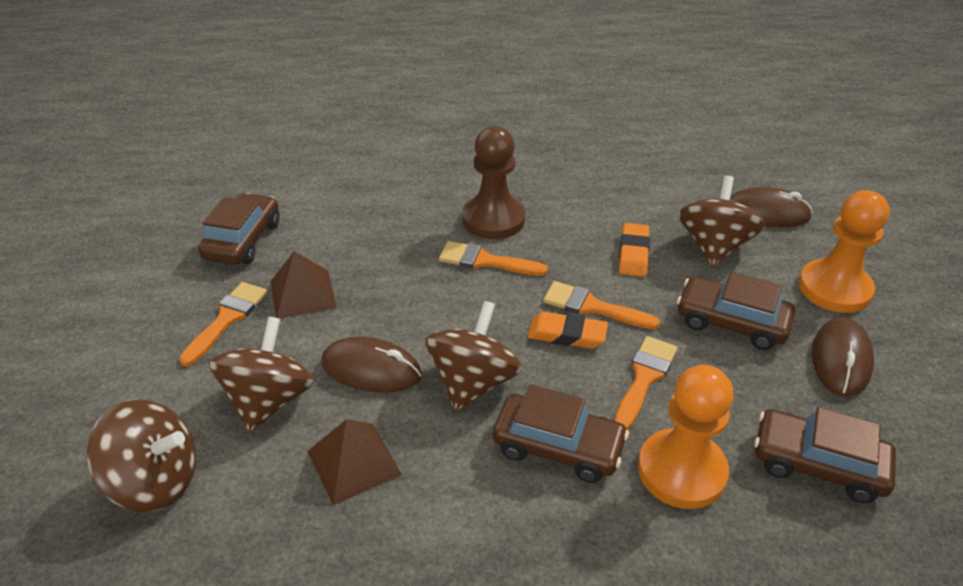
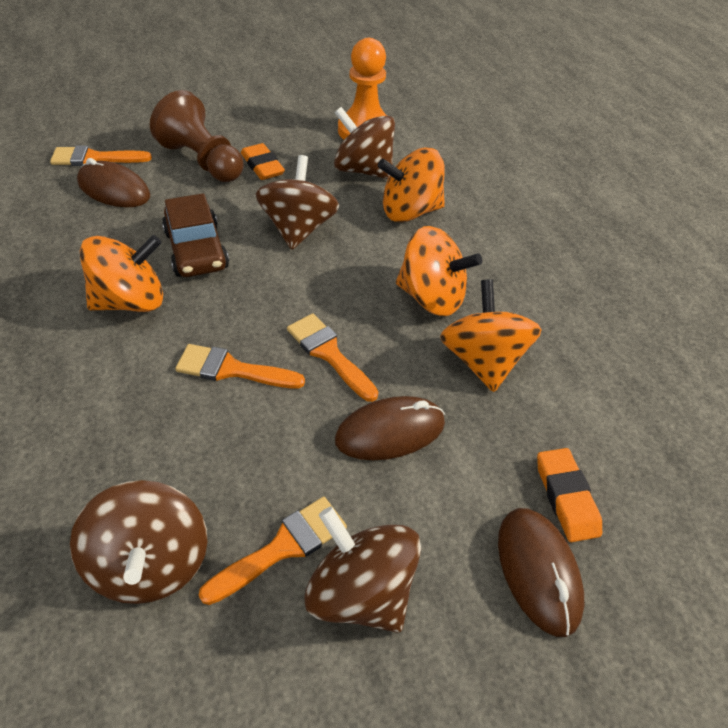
brown car: [198,193,280,265] [493,384,629,483] [677,272,795,350] [754,407,896,503] = 4 -> [162,193,229,277] = 1
brown pyramid: [271,251,337,319] [308,419,402,505] = 2 -> none = 0
orange pawn: [638,365,734,509] [798,190,890,313] = 2 -> [338,38,387,140] = 1
orange spinning top: none = 0 -> [80,235,163,312] [378,148,445,222] [396,226,482,316] [440,279,542,392] = 4

